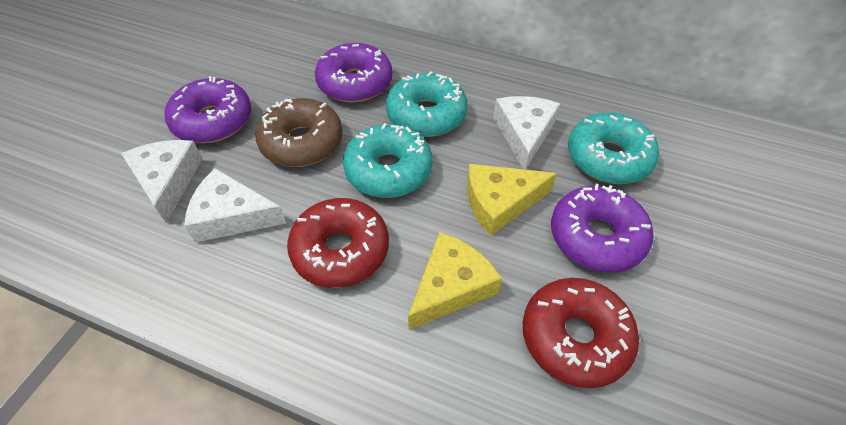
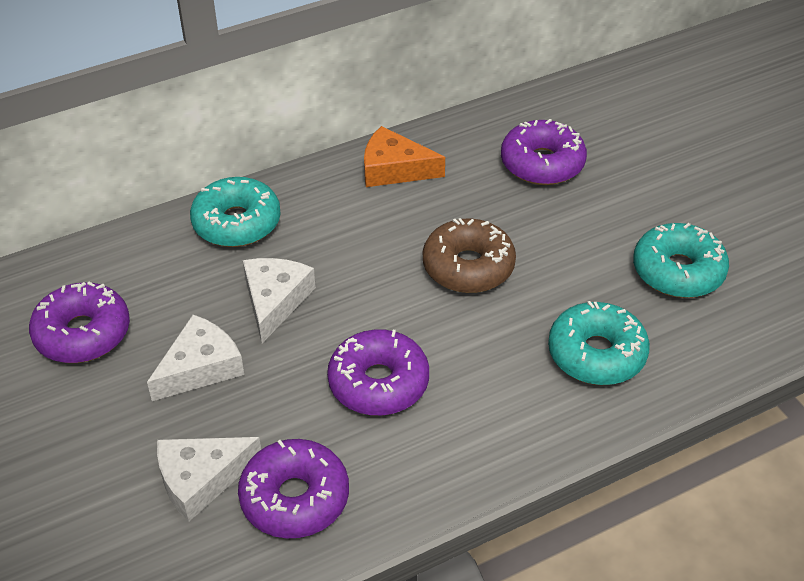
orange cheese: none = 0 -> [364,126,445,187] = 1
purple donut: [165,76,251,143] [315,43,392,102] [551,184,654,273] = 3 -> [29,282,130,363] [238,439,349,538] [327,329,429,416] [501,119,587,185] = 4
red donut: [287,198,389,288] [523,278,639,388] = 2 -> none = 0
yellow cheese: [408,232,502,330] [467,164,557,236] = 2 -> none = 0

